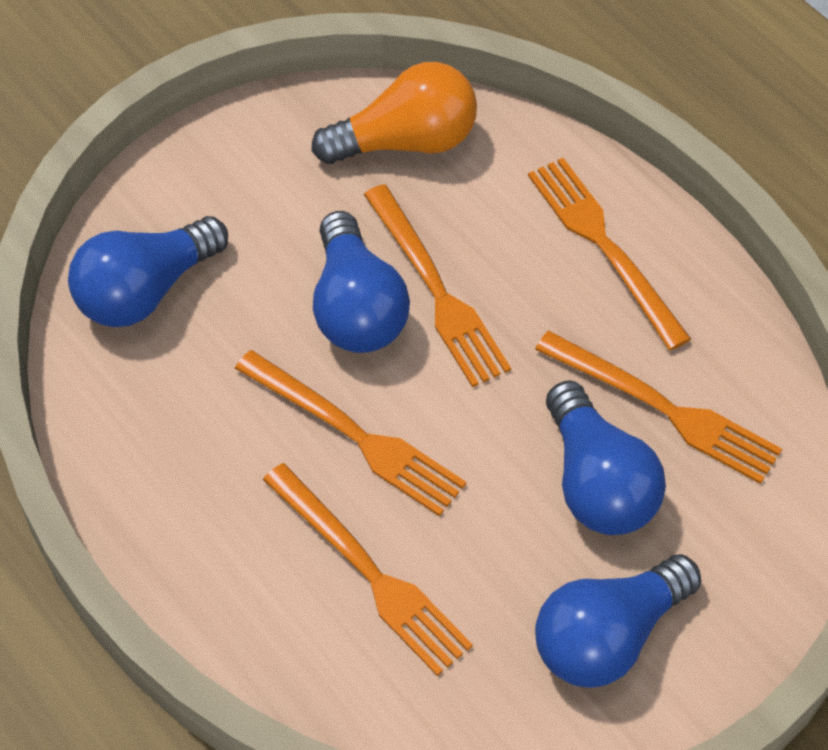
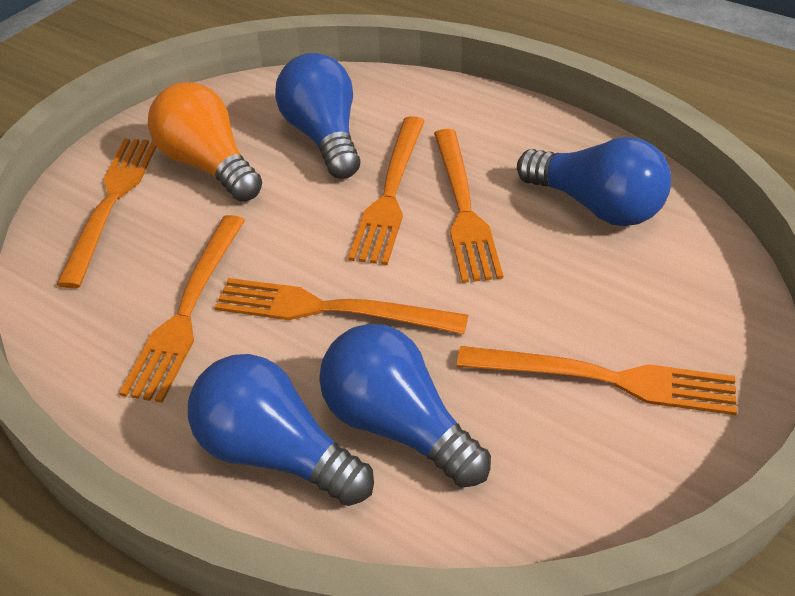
orange fork: [235,350,467,517] [263,463,473,676] [364,184,511,387] [528,158,691,350] [535,331,782,484] = 5 -> [56,139,157,288] [119,215,245,403] [215,278,468,334] [348,116,425,265] [434,129,503,283] [457,346,737,415] = 6

